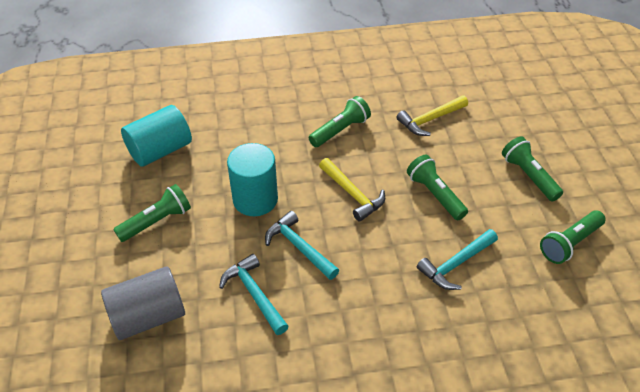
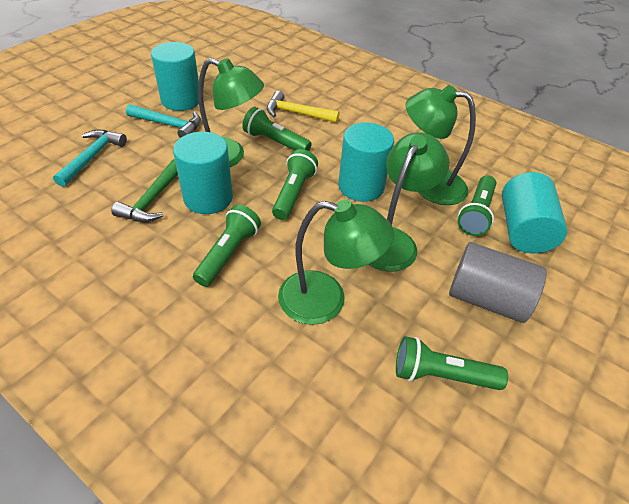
green hammer: none = 0 -> [111,159,178,222] = 1
green lamp: none = 0 -> [198,58,264,167] [278,200,394,325] [368,132,450,272] [406,85,476,205] = 4
turquoise cylinder: [121,105,192,167] [227,143,278,216] = 2 -> [151,42,199,111] [173,132,233,214] [338,122,394,202] [502,172,567,253] = 4
turquoise hammer: [219,254,289,335] [265,211,339,280] [417,229,498,290] = 3 -> [53,130,127,187] [126,104,201,138] = 2
yellow hammer: [319,158,385,222] [396,95,468,136] = 2 -> [267,91,339,123] = 1

